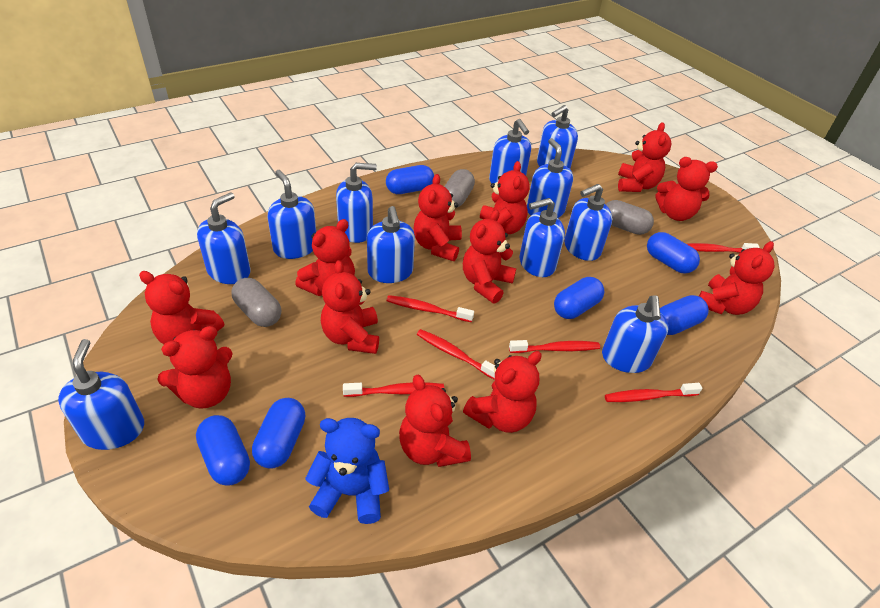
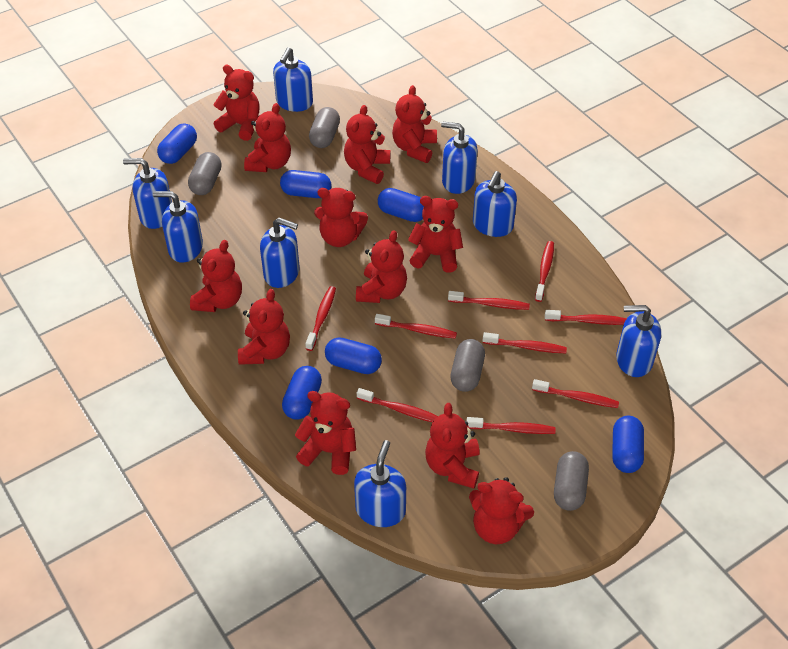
blue soap dispenser: [58,339,144,450] [197,192,251,284] [268,170,316,259] [336,163,377,243] [367,206,415,283] [489,119,531,184] [519,198,565,277] [527,138,573,218] [537,105,578,169] [564,184,612,261] [602,295,669,373] = 11 -> [123,158,172,229] [153,191,203,263] [260,218,300,288] [273,47,313,112] [354,440,406,527] [441,121,478,194] [473,171,517,237] [616,305,661,377] = 8
blue teddy bear: [305,418,389,524] = 1 -> none = 0
grey capsule: [231,278,281,327] [444,169,475,207] [605,200,654,235] = 3 -> [188,152,222,195] [309,107,340,148] [451,339,485,392] [554,451,589,511] = 4
red toothbrush: [343,382,444,397] [387,295,474,322] [417,329,495,380] [509,340,600,353] [605,383,702,402] [687,243,760,253] = 6 -> [305,286,336,351] [357,388,438,422] [375,314,457,339] [448,291,530,310] [467,417,555,434] [483,332,567,353] [532,379,619,408] [535,241,554,302] [545,310,627,325] = 9

